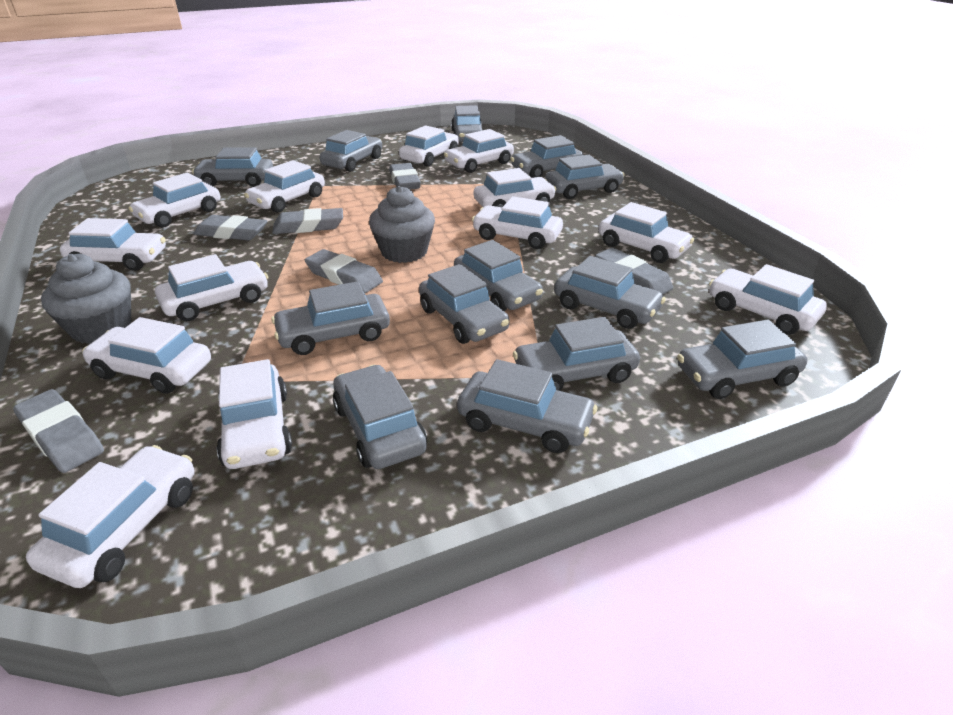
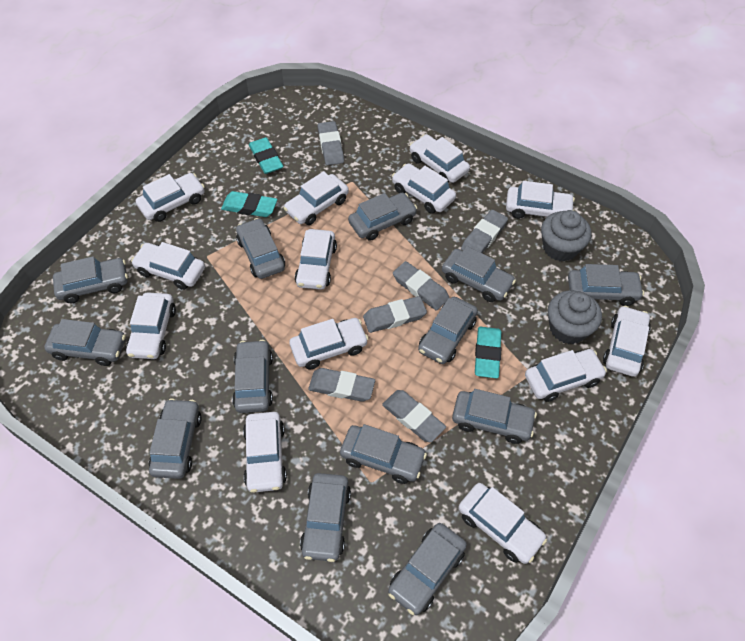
turquoise eraser: none = 0 -> [221,191,277,217] [249,137,283,174] [475,327,501,378] = 3

